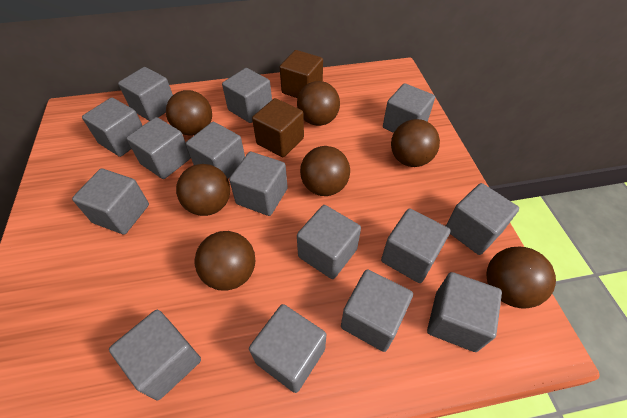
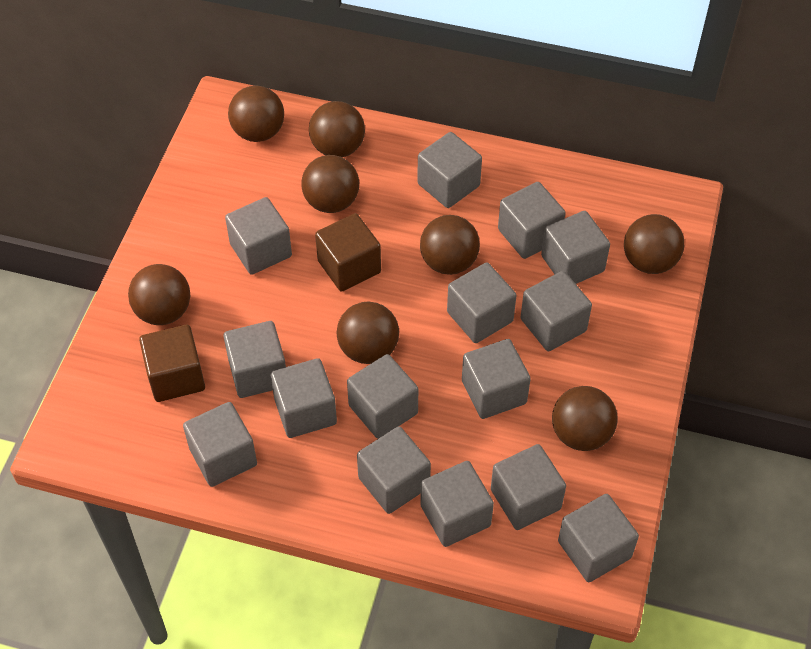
brown ball: [166,90,212,136] [176,164,230,216] [195,231,255,291] [297,81,340,126] [300,146,350,196] [391,119,440,167] [486,247,556,309] = 7 -> [128,264,190,325] [228,85,284,142] [301,155,359,213] [309,101,365,157] [337,302,399,364] [420,215,480,275] [552,386,618,451] [624,214,684,274] = 8

